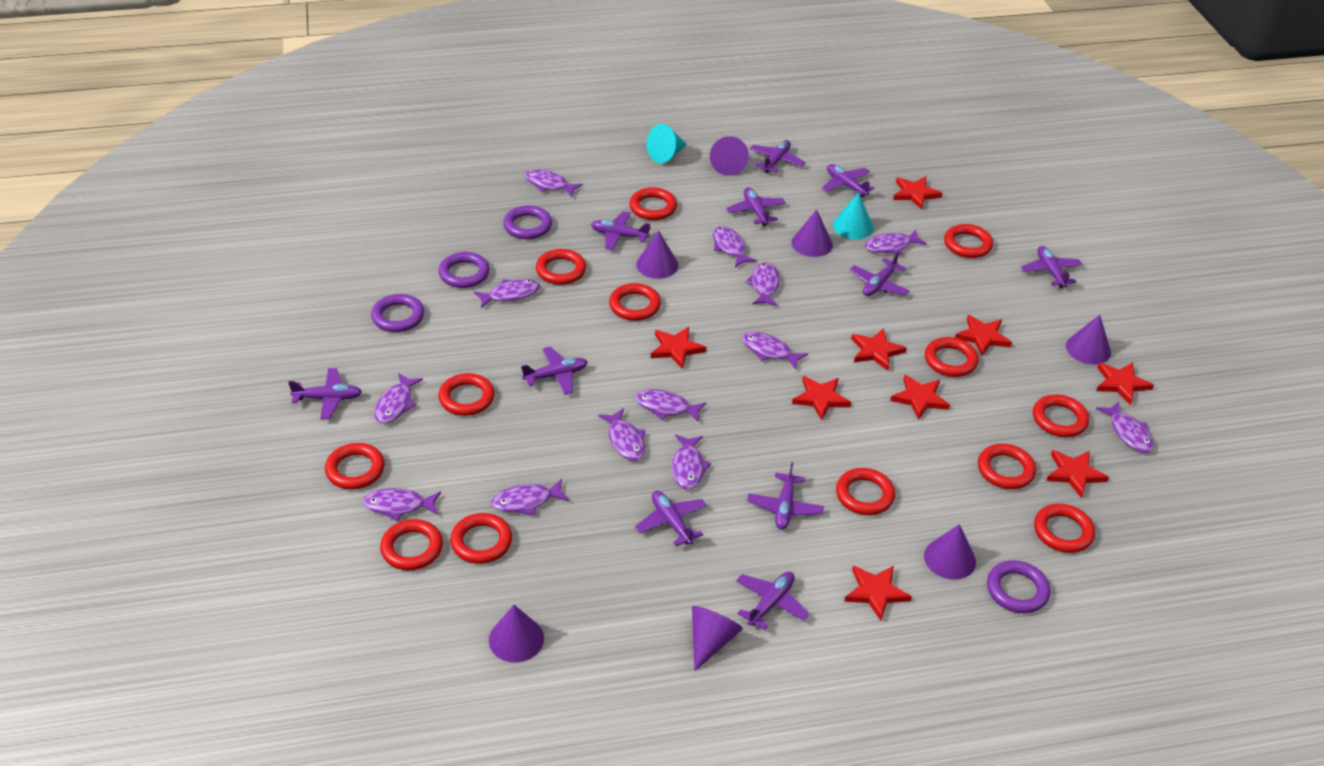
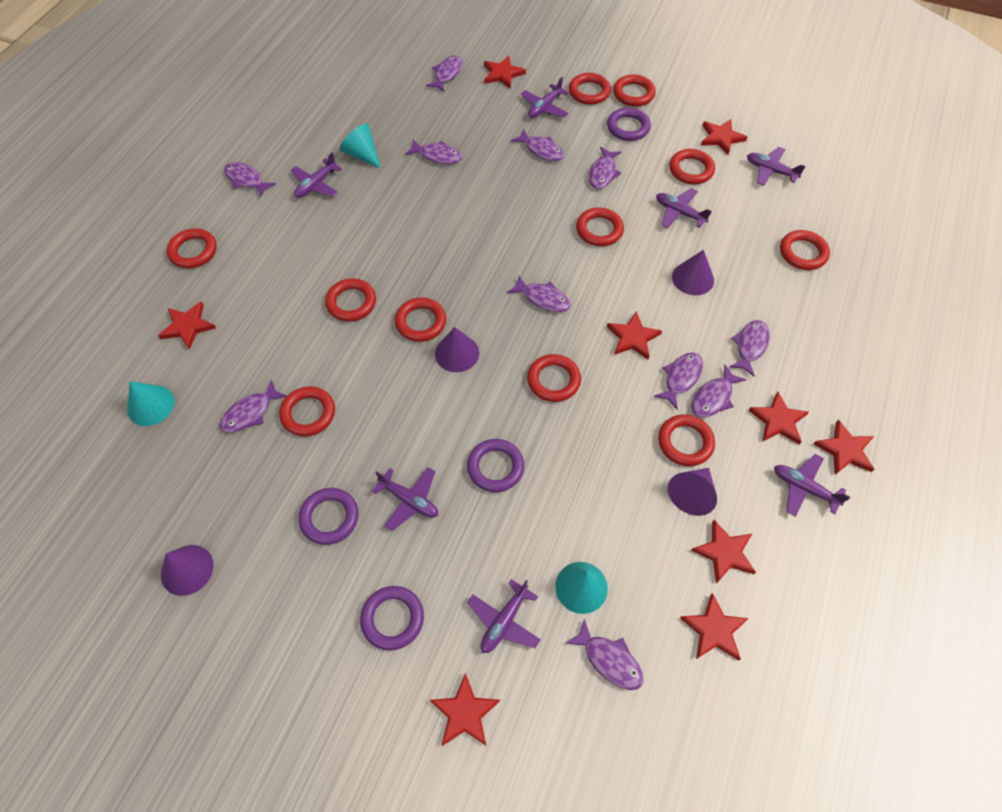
purple cone: [489,605,544,662] [636,230,679,279] [692,606,743,671] [710,136,749,176] [792,210,833,257] [924,524,976,580] [1066,315,1111,365] = 7 -> [161,545,214,596] [435,327,479,372] [668,468,717,516] [672,250,714,295] = 4
purple fish: [363,488,441,521] [374,373,423,423] [474,279,540,308] [491,479,569,515] [524,169,583,197] [598,408,645,461] [635,389,707,422] [672,435,711,489] [713,226,757,267] [742,332,808,370] [745,262,780,306] [865,230,927,255] [1096,402,1154,453] = 13 -> [220,379,287,432] [224,162,276,198] [405,140,462,164] [426,55,463,92] [507,276,571,312] [511,129,564,161] [566,619,644,690] [589,147,621,189] [653,352,703,409] [691,365,746,417] [729,320,770,377] = 11
purple plane: [288,368,362,419] [521,346,587,395] [591,211,651,250] [635,490,707,546] [726,187,786,226] [736,571,810,630] [747,462,824,529] [750,140,805,173] [822,164,875,198] [850,251,910,296] [1020,246,1083,288] = 11 -> [291,152,342,198] [372,467,438,531] [467,579,541,653] [521,77,569,118] [656,188,712,228] [747,147,806,186] [774,454,851,517] = 7
red ring: [325,443,385,489] [380,519,443,570] [438,373,495,416] [450,513,512,564] [536,249,586,285] [609,283,661,321] [629,187,677,220] [836,468,895,515] [925,337,979,377] [944,224,993,258] [978,444,1036,489] [1033,394,1089,437] [1034,504,1095,553] = 13 -> [167,228,217,268] [279,386,335,437] [325,278,376,322] [395,297,446,342] [527,354,581,402] [569,73,611,105] [576,208,624,246] [613,75,656,107] [658,414,715,466] [669,149,715,184] [780,230,830,270] = 11
turquoise cone: [647,124,687,163] [833,192,873,239] = 2 -> [127,381,174,426] [339,124,381,169] [555,562,608,614] = 3

